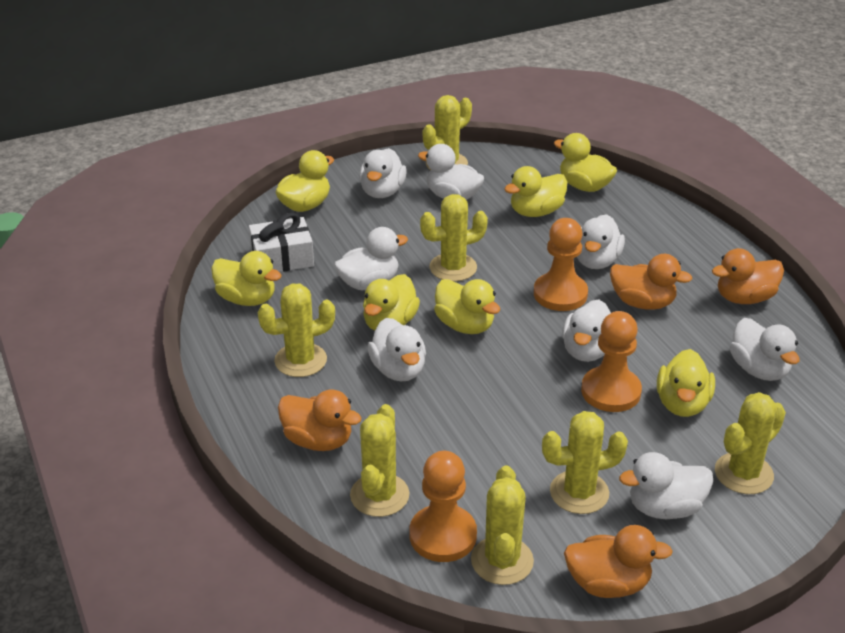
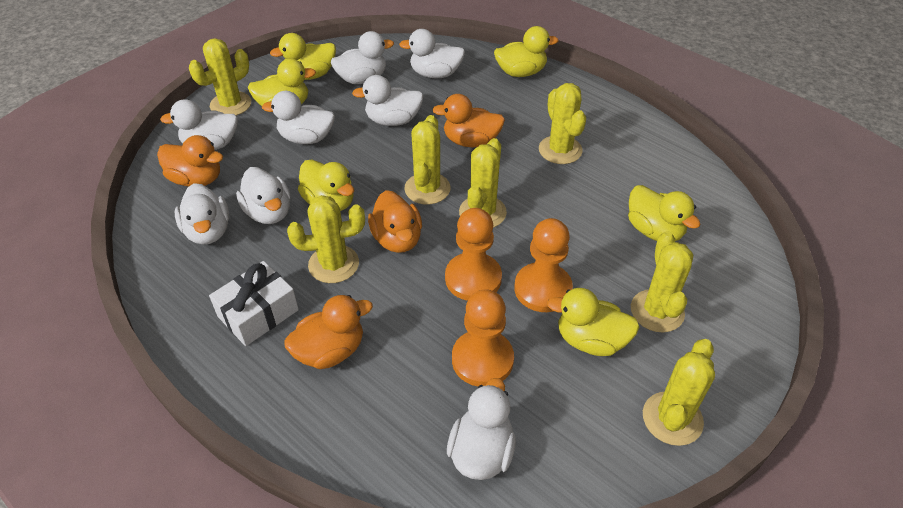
yellow duck: [211,251,282,306] [275,150,334,212] [363,274,420,331] [434,279,500,334] [504,166,567,217] [554,133,617,192] [657,349,715,417] = 7 -> [248,59,316,106] [270,33,336,80] [298,160,354,211] [494,26,559,77] [547,288,640,356] [628,185,701,241] = 6

